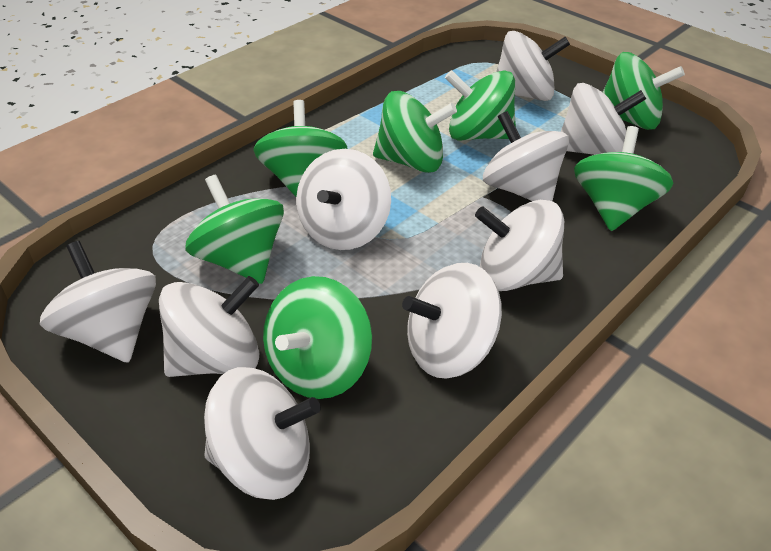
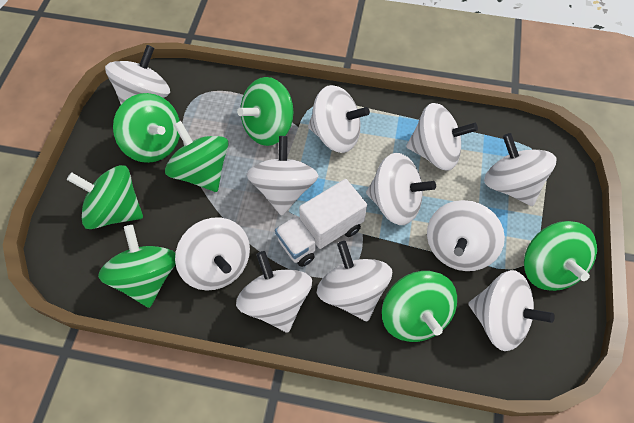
white spinning top: [40,241,156,363] [159,276,259,377] [204,367,321,500] [296,149,391,250] [402,263,502,379] [475,200,564,291] [483,111,569,201] [496,31,570,101] [561,83,646,155] = 9 -> [105,45,170,104] [175,218,250,291] [236,251,312,333] [246,136,318,216] [308,85,370,153] [317,241,392,321] [366,153,436,225] [406,103,478,171] [427,200,505,271] [468,270,555,351] [484,133,556,206] = 11
white truck: none = 0 -> [275,179,367,267] = 1

